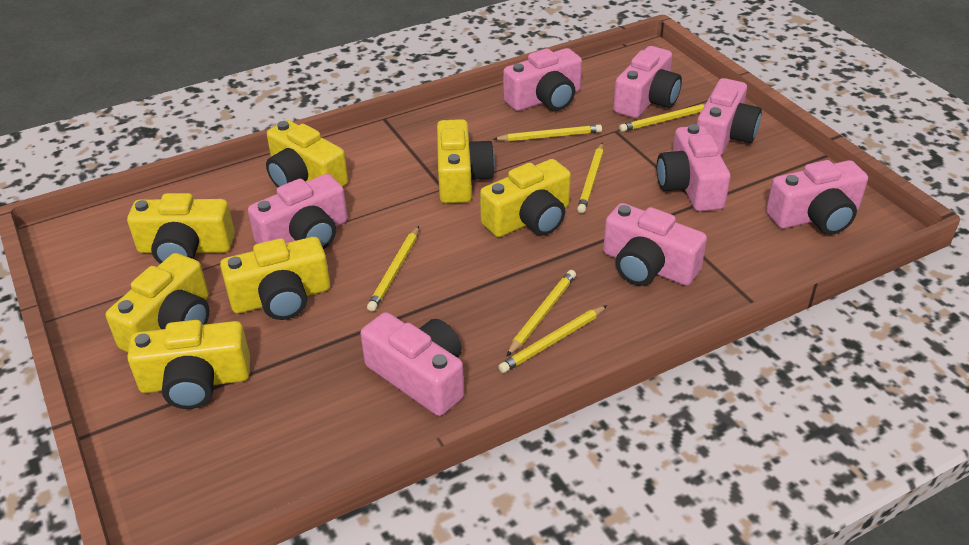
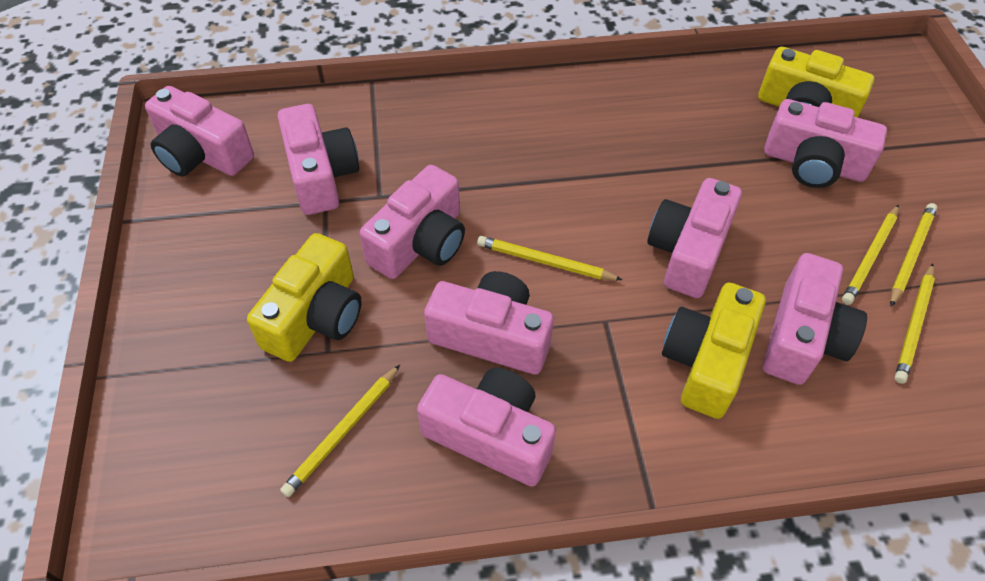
yellow camera: [106,253,209,352] [127,193,235,264] [127,320,250,409] [220,237,330,320] [266,120,348,187] [437,119,495,203] [480,159,571,237] = 7 -> [247,233,362,362] [662,283,766,419] [758,47,874,118] = 3
yellow pencil: [367,226,419,312] [493,124,602,141] [498,305,607,373] [507,270,576,356] [577,143,603,213] [619,104,705,132] = 6 -> [280,365,400,497] [477,236,623,280] [842,205,899,305] [890,203,937,307] [894,263,935,384] = 5

